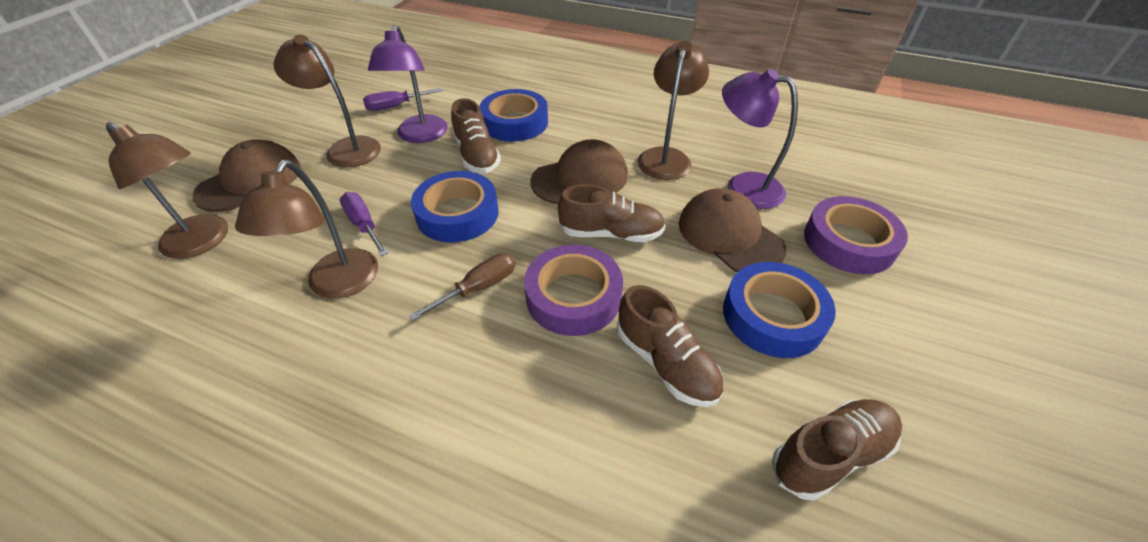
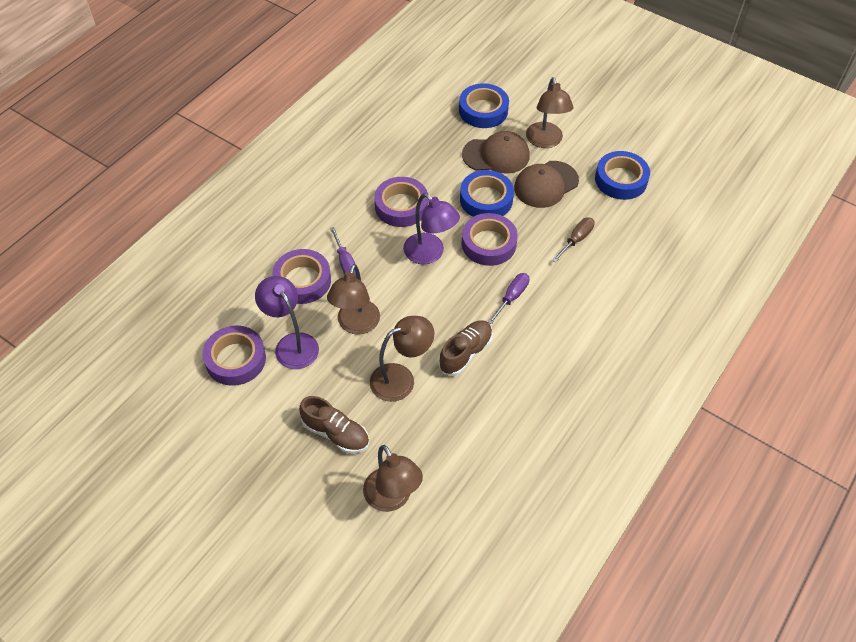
brown cap: [192,139,301,212] [530,139,628,204] [679,188,786,272] = 3 -> [462,131,530,174] [514,161,579,208] = 2
brown shoe: [451,98,501,174] [558,184,666,242] [617,285,724,407] [772,399,902,501] = 4 -> [299,396,369,453] [439,320,493,376] = 2
purple tape: [524,245,623,336] [804,196,908,274] = 2 -> [202,325,266,386] [272,249,331,304] [374,177,428,227] [462,213,518,266] = 4

